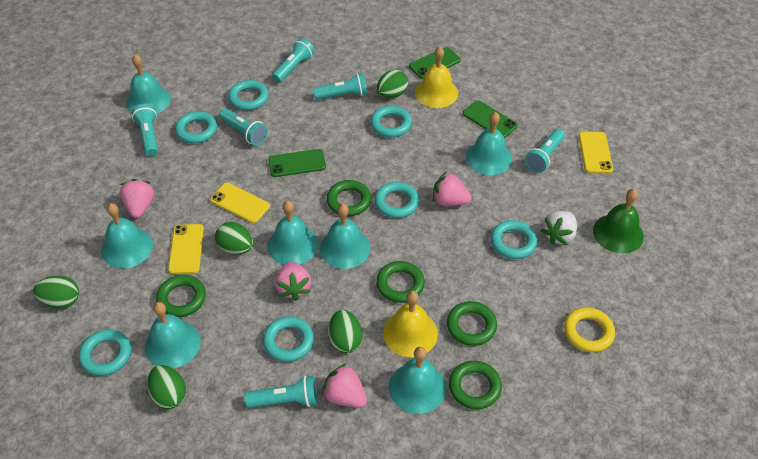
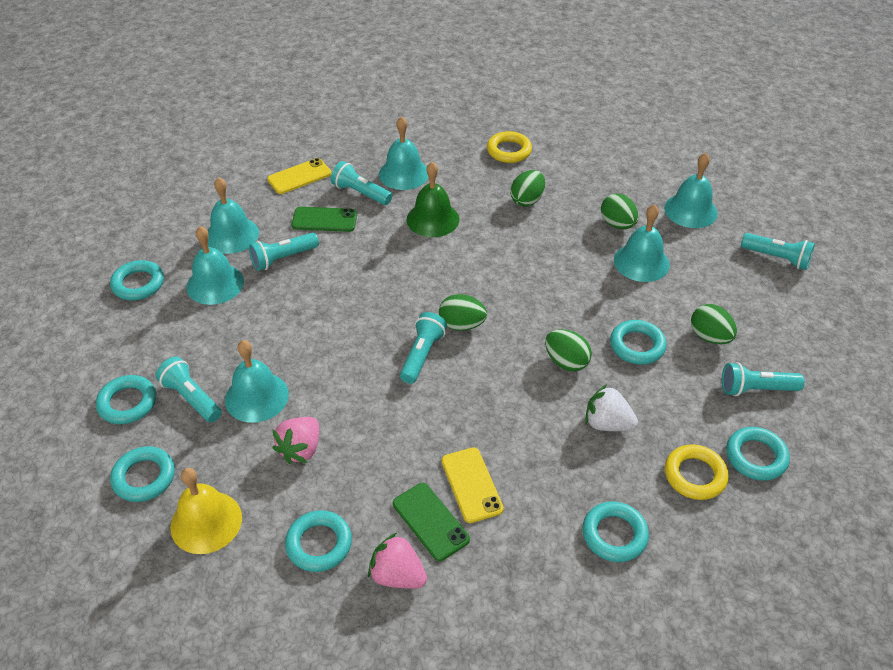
green phone: [268,149,326,177] [409,47,461,79] [463,101,518,138] = 3 -> [291,207,357,232] [393,483,470,561] = 2
green ring: [156,275,206,317] [327,180,371,216] [376,261,425,303] [447,301,497,346] [449,361,502,410] = 5 -> none = 0
pink strawberry: [120,179,154,218] [275,262,311,301] [322,363,367,408] [433,172,472,206] = 4 -> [272,417,319,464] [368,533,427,589] = 2
turquoise bell: [102,203,153,268] [126,54,171,114] [145,302,201,368] [268,201,318,265] [320,204,370,269] [389,347,446,414] [466,112,512,175] = 7 -> [187,226,244,305] [207,177,259,254] [225,340,289,423] [379,116,428,190] [614,204,670,282] [664,153,718,228] = 6
yellow bell: [383,291,438,357] [415,46,458,108] = 2 -> [170,468,242,554] = 1
yellow phone: [168,224,204,274] [210,183,270,223] [579,132,613,173] = 3 -> [267,158,332,194] [442,447,504,523] = 2
yellow ring: [564,307,615,352] = 1 -> [487,131,532,163] [665,444,729,500] = 2

